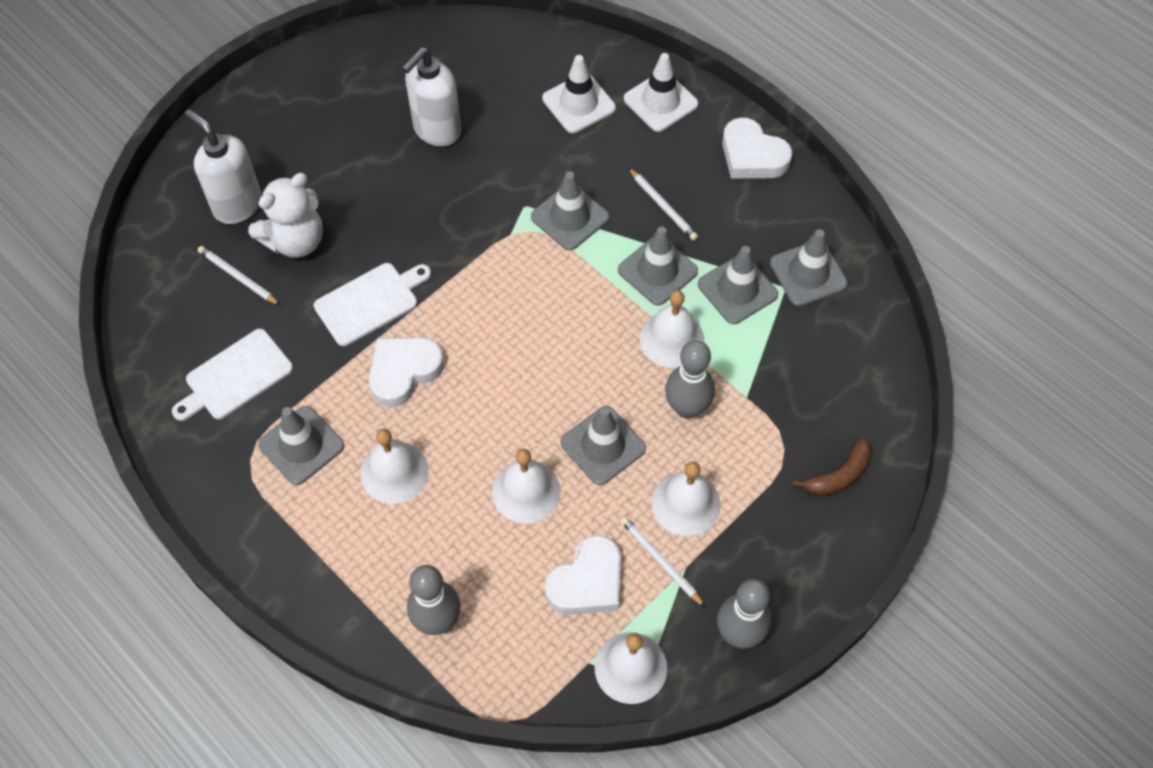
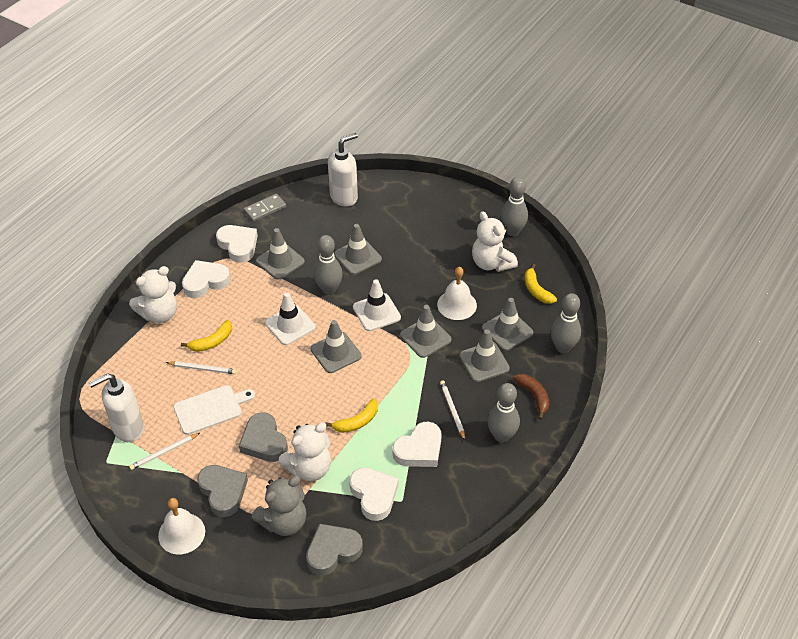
grey bowling pin: [407,565,461,635] [665,340,715,418] [717,579,771,649] = 3 -> [314,235,343,295] [487,383,520,443] [501,177,528,236] [551,293,581,353] = 4
grey domino: none = 0 -> [244,194,286,222] = 1
grey heart: none = 0 -> [197,465,248,517] [239,412,288,462] [306,524,363,576] = 3
grey teddy bear: none = 0 -> [251,476,306,536] = 1
white bell: [360,429,429,504] [492,449,561,524] [595,632,667,704] [640,290,704,368] [652,461,720,536] = 5 -> [158,498,205,554] [437,267,477,320] = 2
white cutting board: [172,329,293,421] [314,263,431,346] = 2 -> [173,385,255,435] = 1
white heart: [369,337,444,407] [545,535,621,615] [722,117,792,178] = 3 -> [182,260,231,298] [216,225,258,263] [349,467,399,521] [392,422,442,467] = 4
white teddy bear: [248,173,323,258] = 1 -> [129,266,177,323] [278,423,331,481] [472,211,518,272] = 3
yellow banana: none = 0 -> [181,320,232,352] [325,399,378,433] [525,264,557,304] = 3

